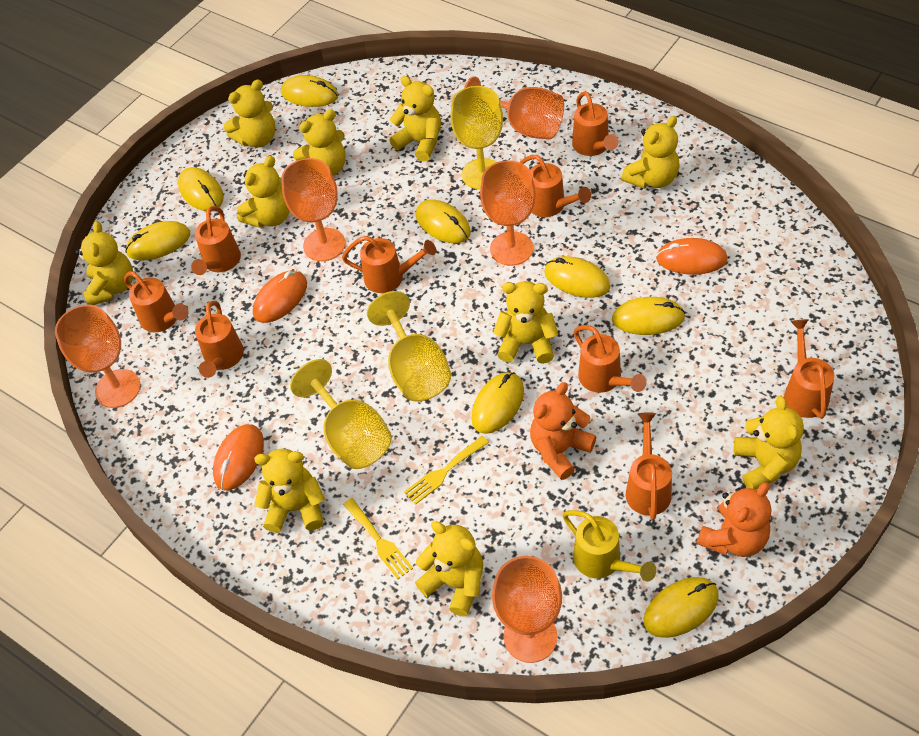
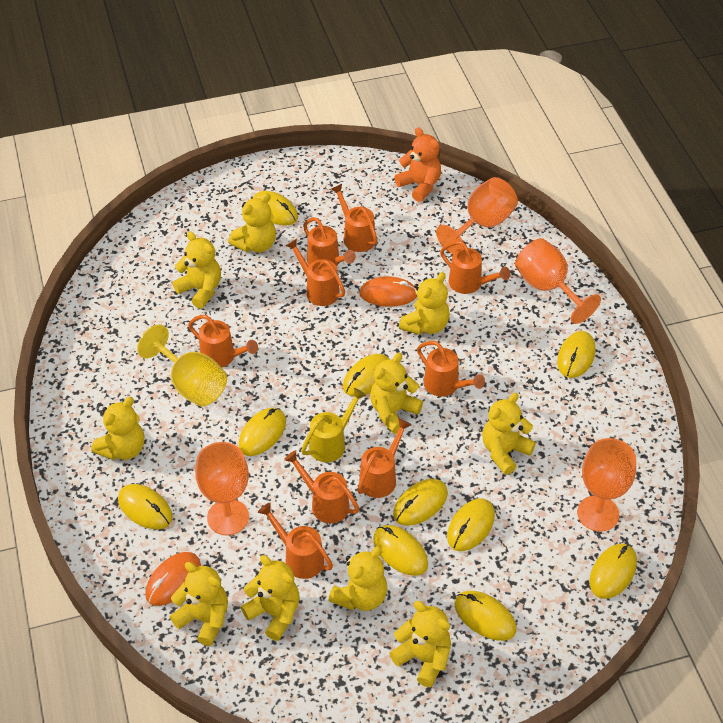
orange goblet: [55,305,141,408] [281,158,345,261] [464,76,564,139] [480,160,536,266] [492,556,562,663] = 5 -> [195,442,249,535] [436,177,518,254] [515,238,601,324] [577,438,636,532] = 4
orange mouse: [213,424,264,491] [253,270,307,323] [656,238,728,275] = 3 -> [145,552,201,606] [359,276,417,307] = 2
orange teddy bear: [530,382,596,480] [697,482,771,557] = 2 -> [395,127,441,202] = 1
yellow fork: [343,498,413,579] [404,436,489,505] = 2 -> none = 0
yellow goblet: [290,359,392,469] [367,291,451,402] [450,86,503,189] = 3 -> [137,325,227,406] = 1
yellow mouse: [125,221,190,261] [178,167,224,211] [281,75,339,107] [416,200,471,243] [471,372,524,434] [544,256,611,298] [612,297,686,335] [644,577,719,638] = 8 -> [118,484,173,529] [239,408,286,456] [253,191,298,226] [343,354,390,396] [373,525,428,576] [393,479,448,526] [447,499,495,551] [454,591,516,641] [557,331,596,378] [589,544,637,599] = 10

